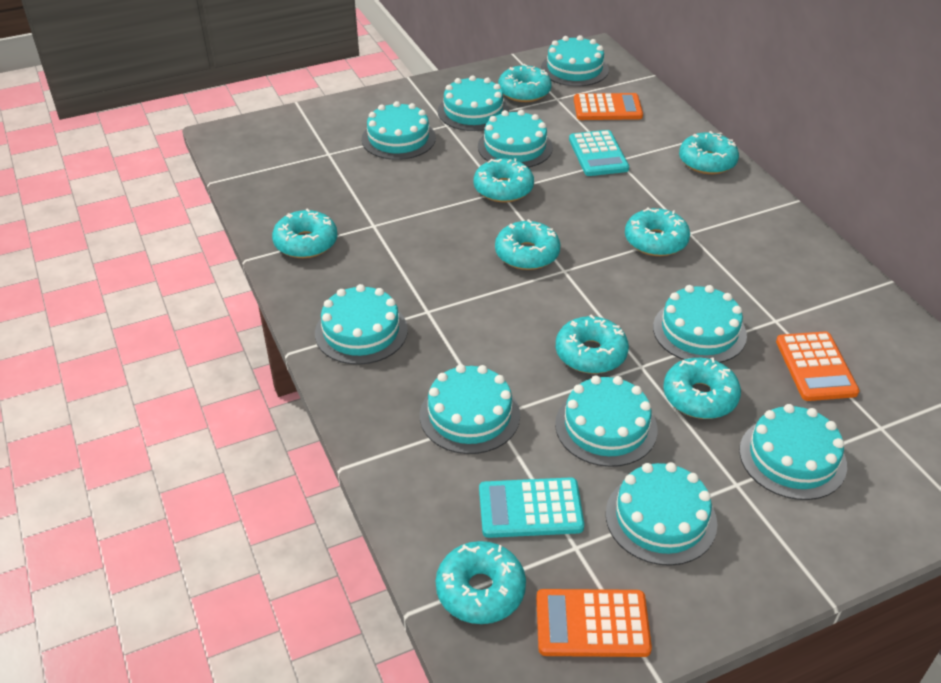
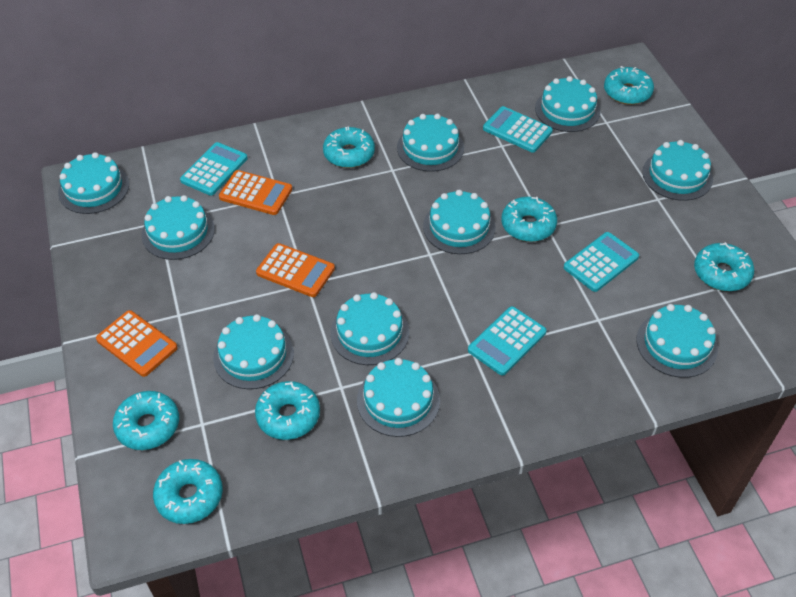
turquoise calculator: [479,477,584,538] [569,130,629,176] = 2 -> [180,142,248,196] [468,306,547,376] [483,106,553,152] [564,232,639,292] = 4
turquoise donut: [272,208,337,258] [436,541,526,624] [474,158,534,202] [495,219,560,270] [498,64,552,102] [556,315,629,374] [625,208,690,256] [663,358,741,419] [679,131,739,174] = 9 -> [113,391,179,450] [153,459,223,524] [255,381,320,440] [323,126,375,168] [501,197,557,242] [604,66,654,105] [694,242,754,291] = 7

